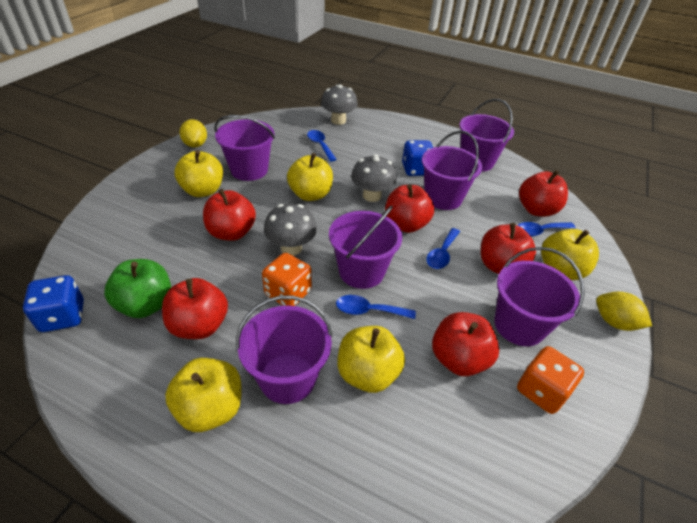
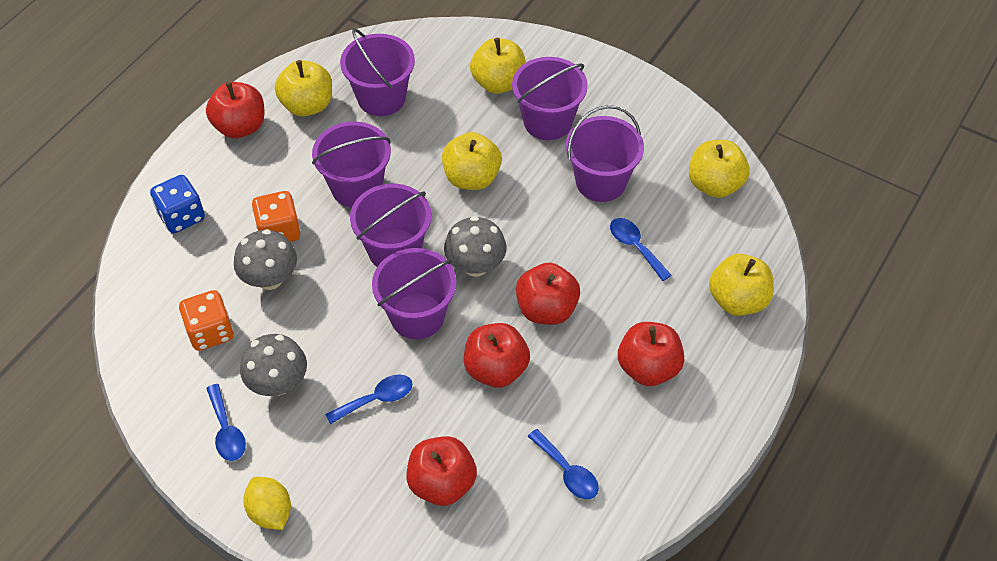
blue dice: [23,275,84,332] [402,140,433,176] = 2 -> [150,175,205,233] = 1
green apple: [104,259,171,318] = 1 -> none = 0
red apple: [162,278,228,339] [203,189,256,241] [385,184,434,233] [432,312,499,376] [481,223,536,274] [519,170,568,217] = 6 -> [206,82,265,138] [406,436,477,506] [464,323,530,388] [516,263,580,325] [618,322,684,386] = 5
yellow lemon: [179,119,207,148] [596,292,652,331] = 2 -> [243,477,291,530] = 1

